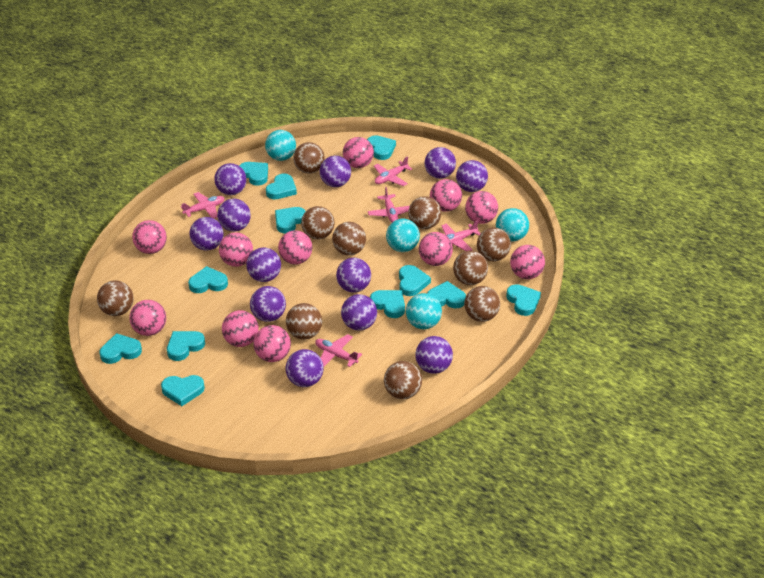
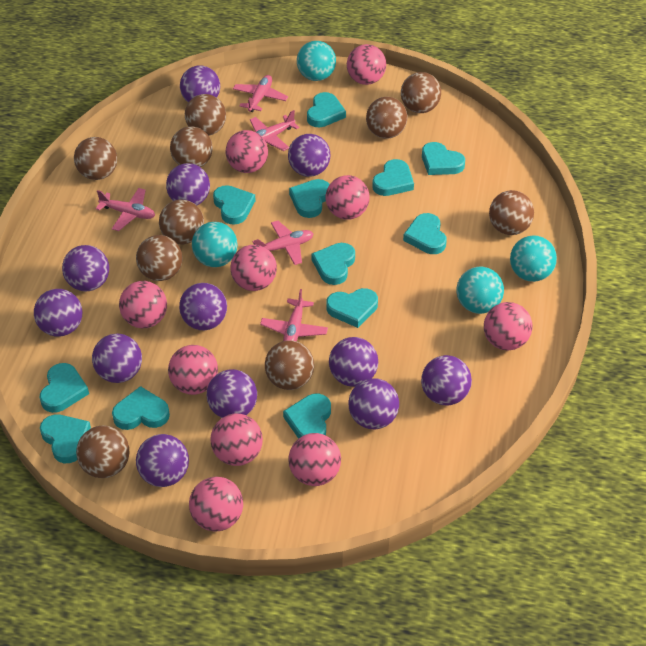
pink ball: [129,300,166,336] [132,220,167,254] [219,232,253,267] [222,310,259,347] [253,325,291,362] [278,230,312,265] [343,137,374,168] [419,232,453,266] [430,179,462,212] [465,191,498,224] [510,245,545,279] = 11 -> [119,281,167,328] [168,345,218,395] [189,477,243,531] [210,414,263,466] [226,130,268,173] [230,245,277,291] [288,433,341,486] [326,175,369,220] [347,44,386,85] [484,302,532,350] = 10

